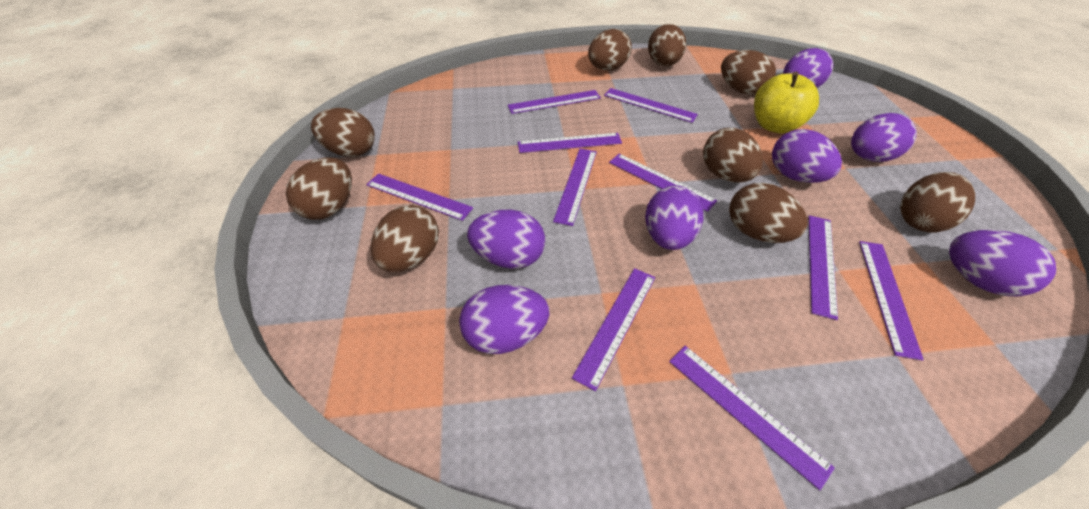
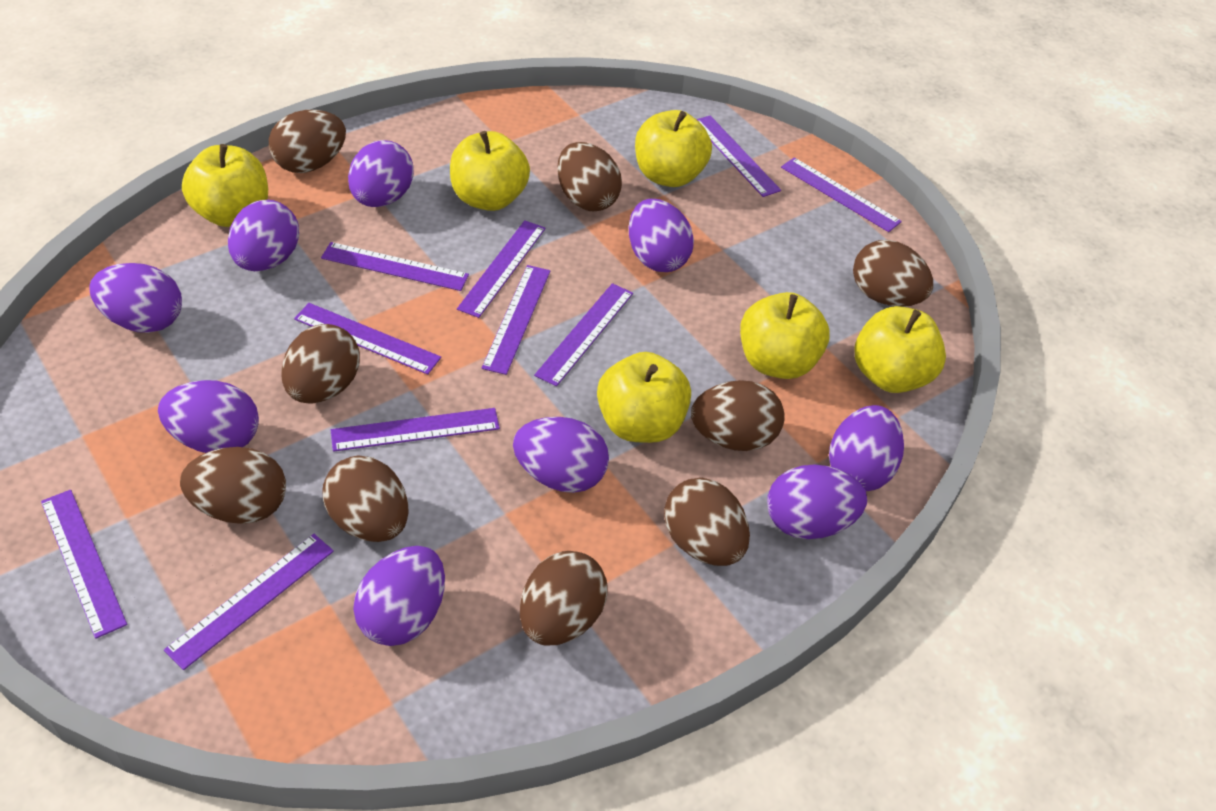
purple egg: [459,285,549,354] [467,210,545,269] [645,185,703,250] [772,129,842,183] [783,48,833,88] [851,113,917,162] [949,230,1056,296] = 7 -> [89,263,182,333] [158,380,259,453] [228,200,299,271] [348,140,414,207] [353,546,445,646] [513,417,609,493] [629,199,694,272] [767,465,867,539] [829,405,904,491] = 9
yellow apple: [754,72,819,134] = 1 -> [182,144,268,227] [450,131,530,211] [597,352,691,443] [635,110,712,187] [740,292,830,379] [854,306,946,393] = 6

